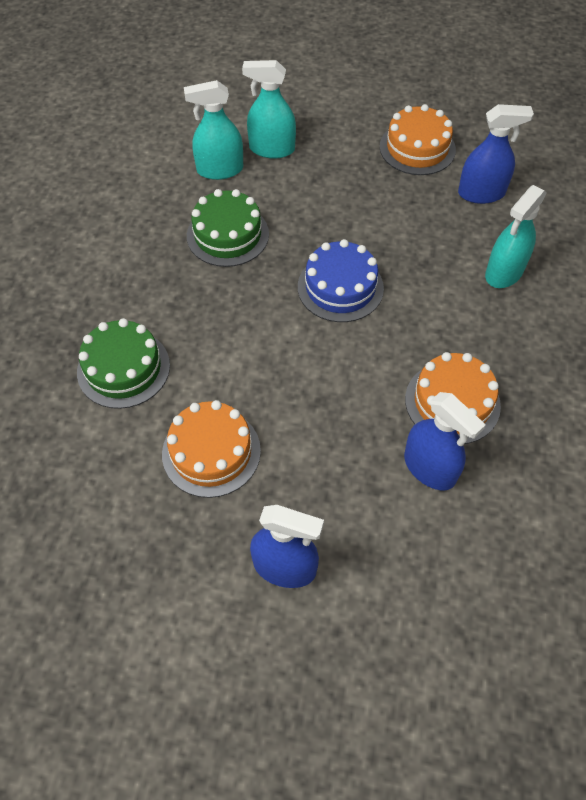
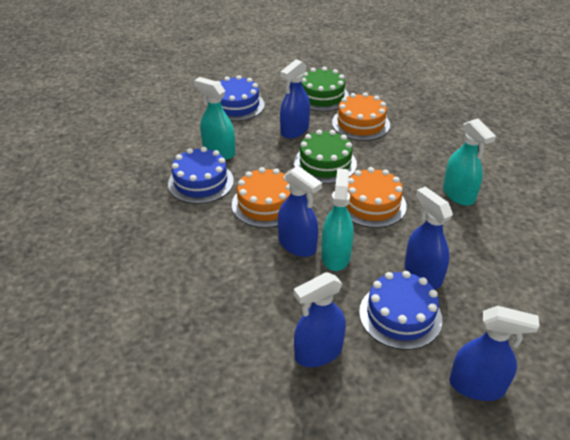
blue cake: [298,239,384,322] = 1 -> [168,147,234,204] [217,75,264,121] [359,271,442,350] = 3
blue spray bottle: [250,505,324,588] [404,392,486,490] [458,104,534,204] = 3 -> [278,166,322,257] [280,59,310,139] [294,272,346,367] [404,187,453,289] [449,306,539,401] = 5

